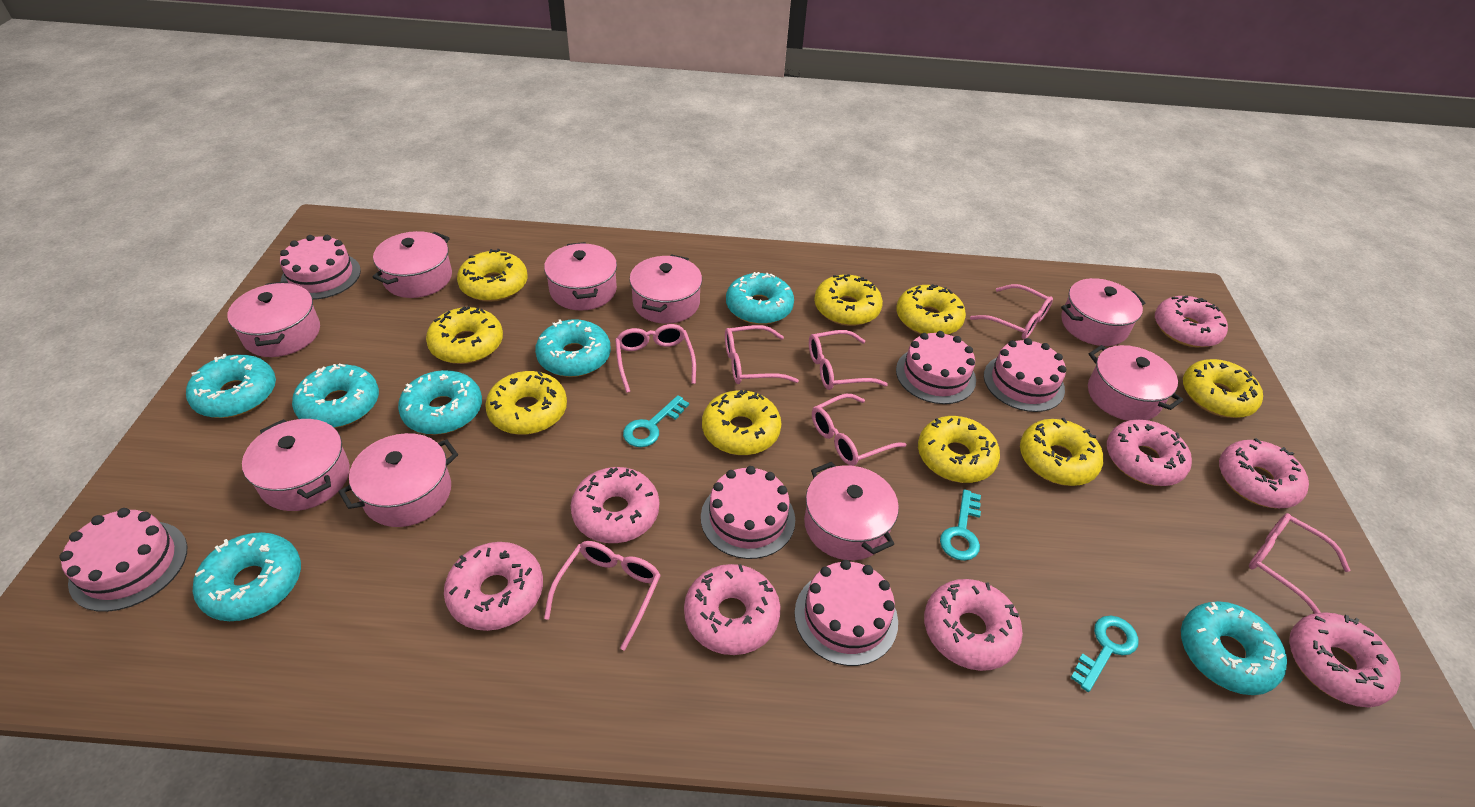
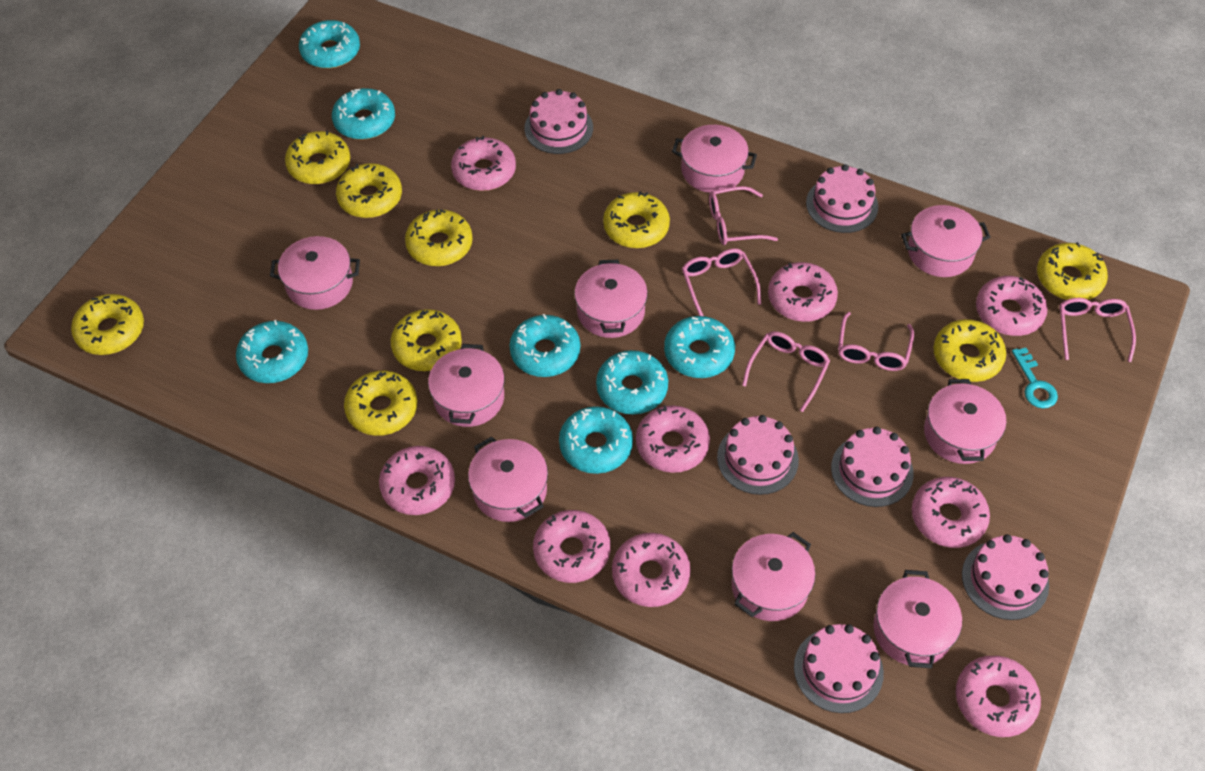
pink donut: [444,542,543,631] [571,467,659,543] [684,564,781,655] [924,579,1023,671] [1107,419,1192,486] [1155,296,1228,347] [1219,438,1309,508] [1289,612,1401,707] = 8 -> [379,446,455,515] [451,136,516,191] [533,510,611,583] [612,533,691,607] [636,405,710,473] [768,262,838,322] [912,477,990,548] [956,656,1041,737] [976,276,1047,336] = 9
pink glasses: [544,541,661,651] [615,324,696,393] [725,325,799,384] [809,330,888,390] [812,394,906,466] [970,284,1053,340] [1249,513,1350,614] = 7 -> [682,248,761,316] [709,186,778,245] [742,331,830,412] [838,312,914,371] [1059,298,1136,362] = 5
turquoise key: [623,395,689,447] [940,489,981,561] [1070,616,1139,692] = 3 -> [1012,348,1058,408] = 1

